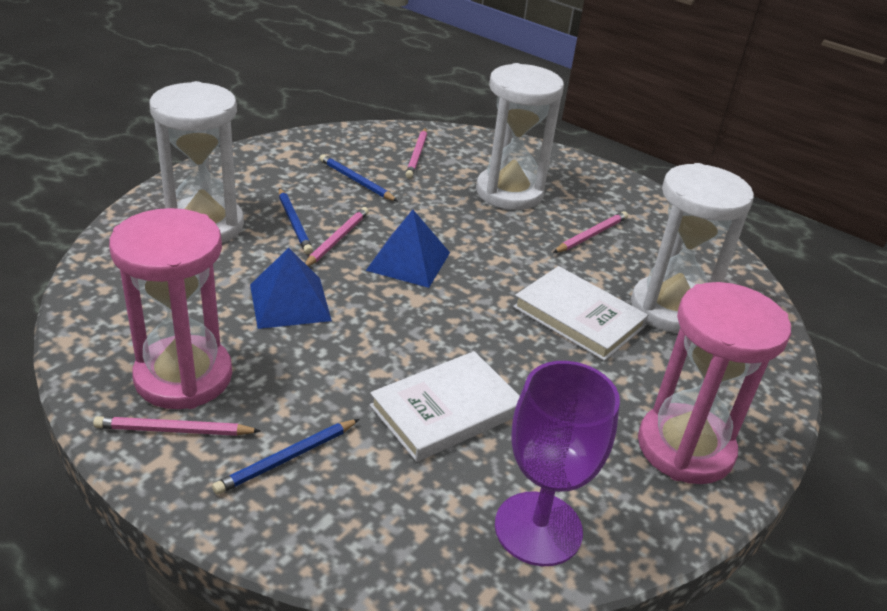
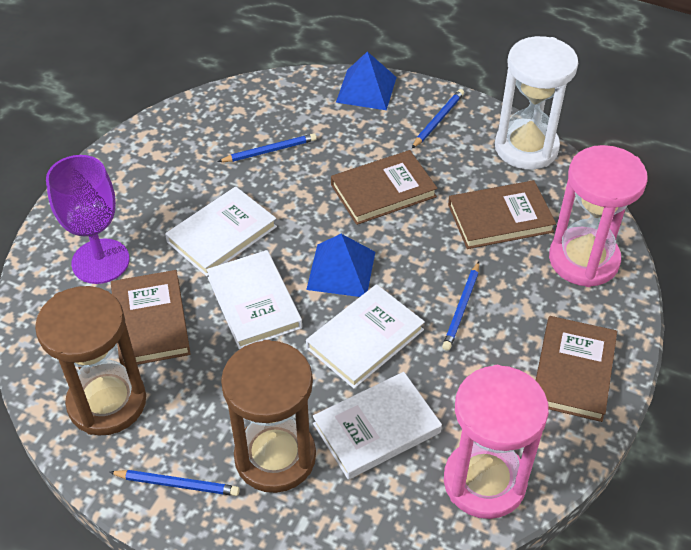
blue pencil: [212,419,359,495] [279,188,313,254] [319,154,397,201] = 3 -> [109,470,240,496] [217,133,317,162] [412,89,464,148] [442,261,479,351] = 4
brown book: none = 0 -> [111,270,191,366] [331,150,438,225] [448,180,556,249] [536,316,617,422] = 4
brown hourglass: none = 0 -> [35,286,146,435] [221,340,316,493] = 2
pink pencil: [93,416,261,436] [305,207,369,266] [405,128,427,179] [553,211,628,253] = 4 -> none = 0
white book: [370,351,520,462] [513,266,648,361] = 2 -> [165,186,277,276] [206,250,302,349] [306,284,425,389] [313,372,442,480] = 4
white hourglass: [150,81,244,243] [476,63,564,210] [631,163,754,333] = 3 -> [495,36,578,170] = 1

